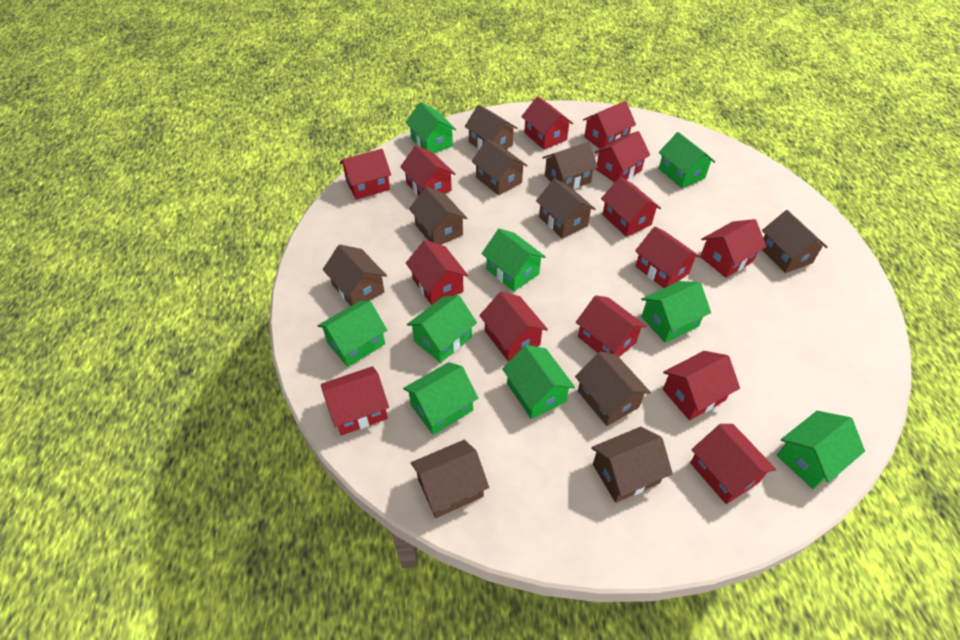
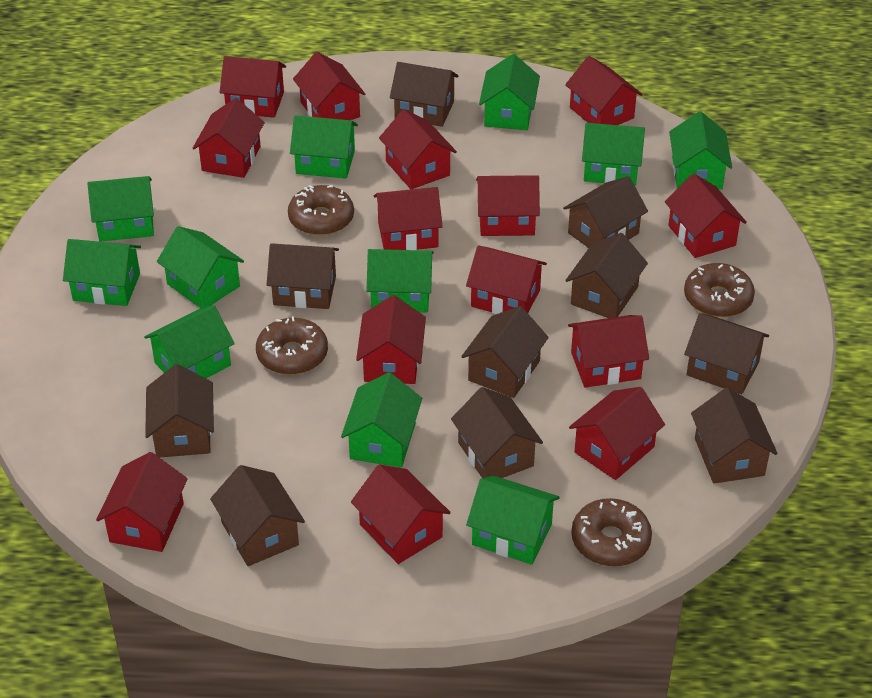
brown donut: none = 0 -> [256,316,328,375] [288,185,354,236] [571,498,652,567] [684,263,755,317] = 4
green house: [318,301,387,367] [403,362,478,435] [405,102,456,153] [407,295,477,363] [482,228,546,291] [502,345,575,419] [641,281,711,343] [659,132,715,188] [777,411,865,489] = 9 -> [63,239,141,306] [87,176,154,242] [144,305,235,378] [157,226,244,308] [290,115,358,179] [341,372,422,468] [367,249,434,313] [466,475,560,565] [479,54,540,130] [582,123,645,186] [669,111,732,190] = 11

